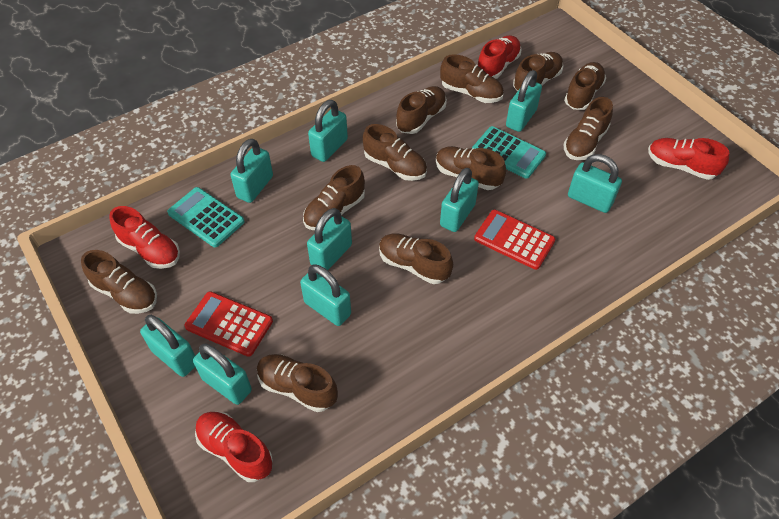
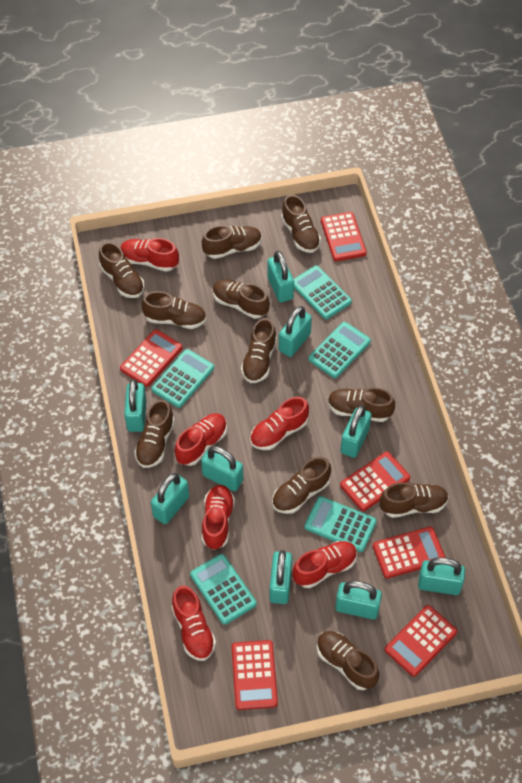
red calculator: [184,291,273,357] [474,210,555,270] = 2 -> [120,329,182,387] [232,640,278,710] [321,212,367,261] [340,452,410,511] [373,526,445,578] [385,605,457,677] = 6
red shoe: [109,206,180,269] [195,412,273,482] [478,36,521,79] [648,138,729,180] = 4 -> [120,238,179,272] [172,585,216,661] [175,413,227,466] [202,485,235,550] [250,397,309,450] [292,541,357,588] = 6
turquoise calculator: [167,187,245,247] [472,126,546,179] = 2 -> [152,349,214,408] [190,554,257,625] [294,265,352,319] [305,496,377,552] [309,322,371,378] = 5

